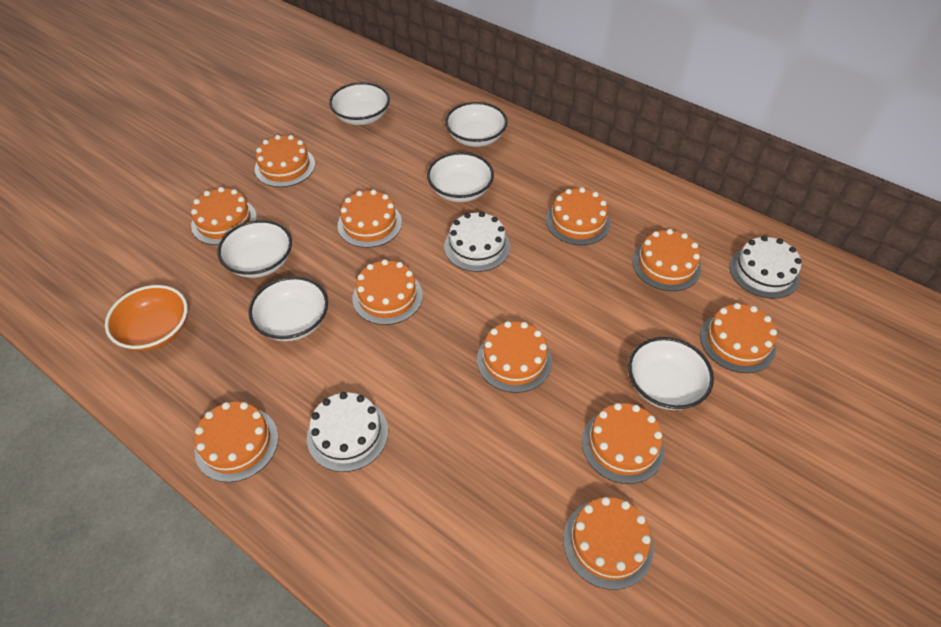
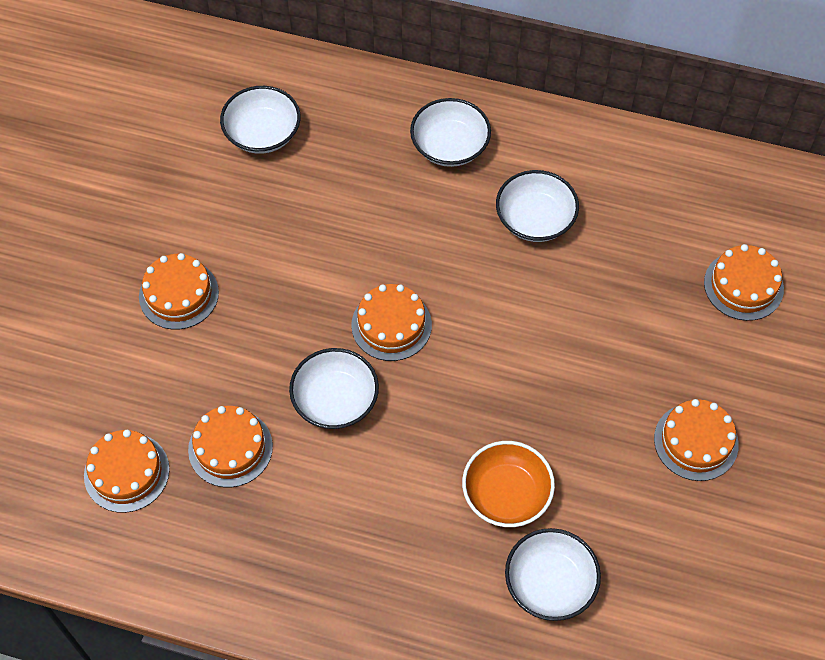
orange cake: [191,187,257,245] [194,402,278,482] [255,135,315,187] [338,190,402,248] [352,259,423,325] [477,321,552,393] [546,187,610,245] [563,497,654,590] [582,403,665,484] [633,229,701,291] [700,303,777,373] = 11 -> [84,430,170,513] [139,253,219,330] [188,406,273,487] [351,284,432,361] [654,399,739,481] [704,244,784,321] = 6
white bowl: [217,220,292,278] [248,276,328,341] [329,82,390,125] [427,152,494,202] [445,102,507,147] [628,337,714,410] = 6 -> [220,86,300,154] [289,348,379,429] [410,98,491,167] [496,170,579,242] [505,528,601,621] = 5
white cake: [307,392,388,472] [444,212,510,272] [729,236,802,299] = 3 -> none = 0

